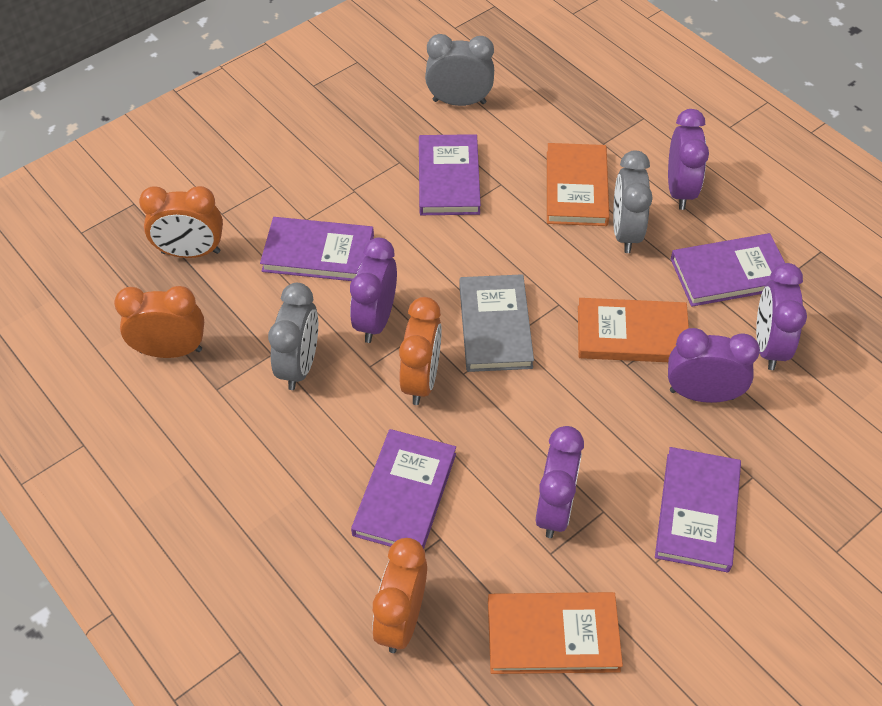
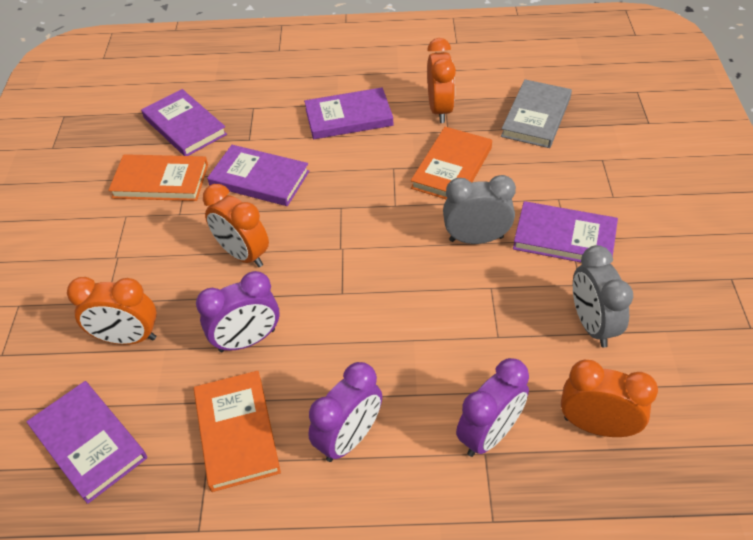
grey clock: [268,283,318,390] [425,34,494,106] [613,151,653,253] = 3 -> [443,175,516,244] [573,245,633,348] = 2
purple clock: [350,238,397,343] [536,426,584,538] [668,109,709,210] [668,328,760,403] [756,263,807,370] = 5 -> [196,271,279,352] [308,362,382,462] [456,358,529,457] = 3

